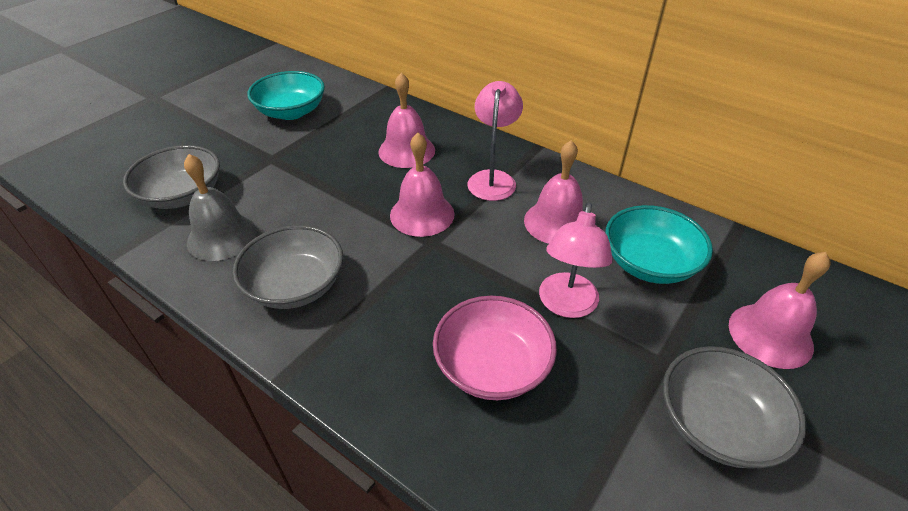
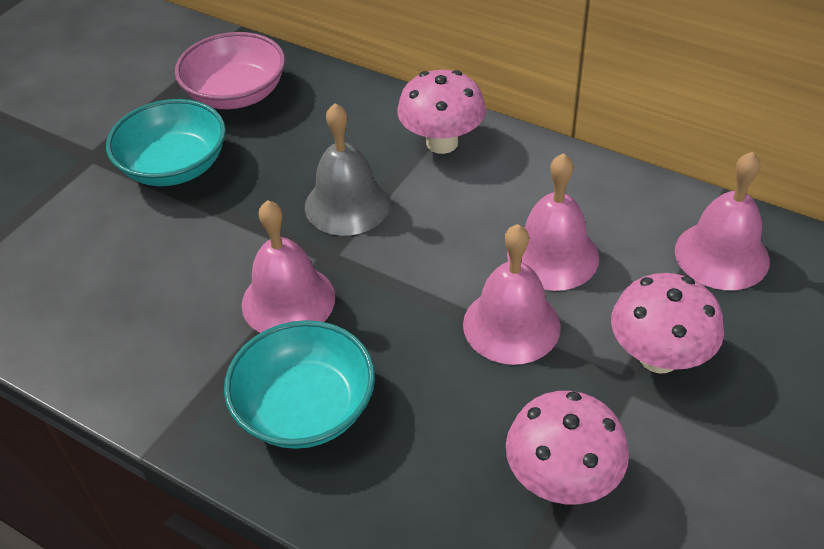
grey bowl: [123,145,220,209] [233,225,343,309] [663,346,806,469] = 3 -> none = 0
pink lamp: [468,81,523,201] [539,202,613,318] = 2 -> none = 0
pink mushroom: none = 0 -> [397,70,486,154] [506,391,629,505] [611,273,724,374] = 3

